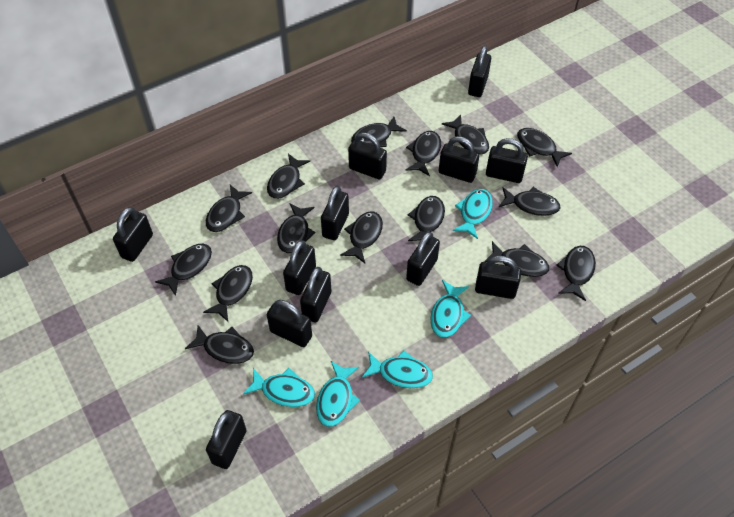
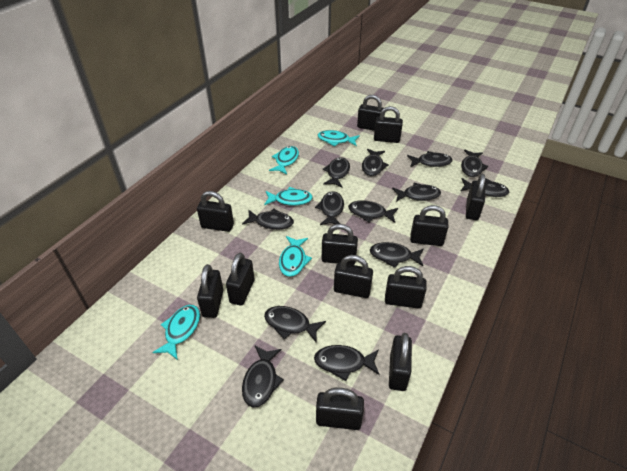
black fish: [155,244,212,296] [185,325,254,364] [203,265,253,322] [206,185,252,232] [267,154,310,199] [277,203,315,253] [340,211,383,263] [351,117,407,147] [406,131,441,176] [408,196,445,241] [442,114,489,155] [484,241,549,277] [499,187,561,216] [517,128,572,167] [556,246,596,301] = 15 -> [242,209,294,230] [242,346,284,408] [264,306,326,342] [314,345,380,381] [315,191,344,225] [323,157,350,188] [348,200,398,223] [362,149,389,176] [370,242,424,268] [392,183,441,202] [407,151,452,167] [461,150,488,177] [461,178,509,197] = 13

